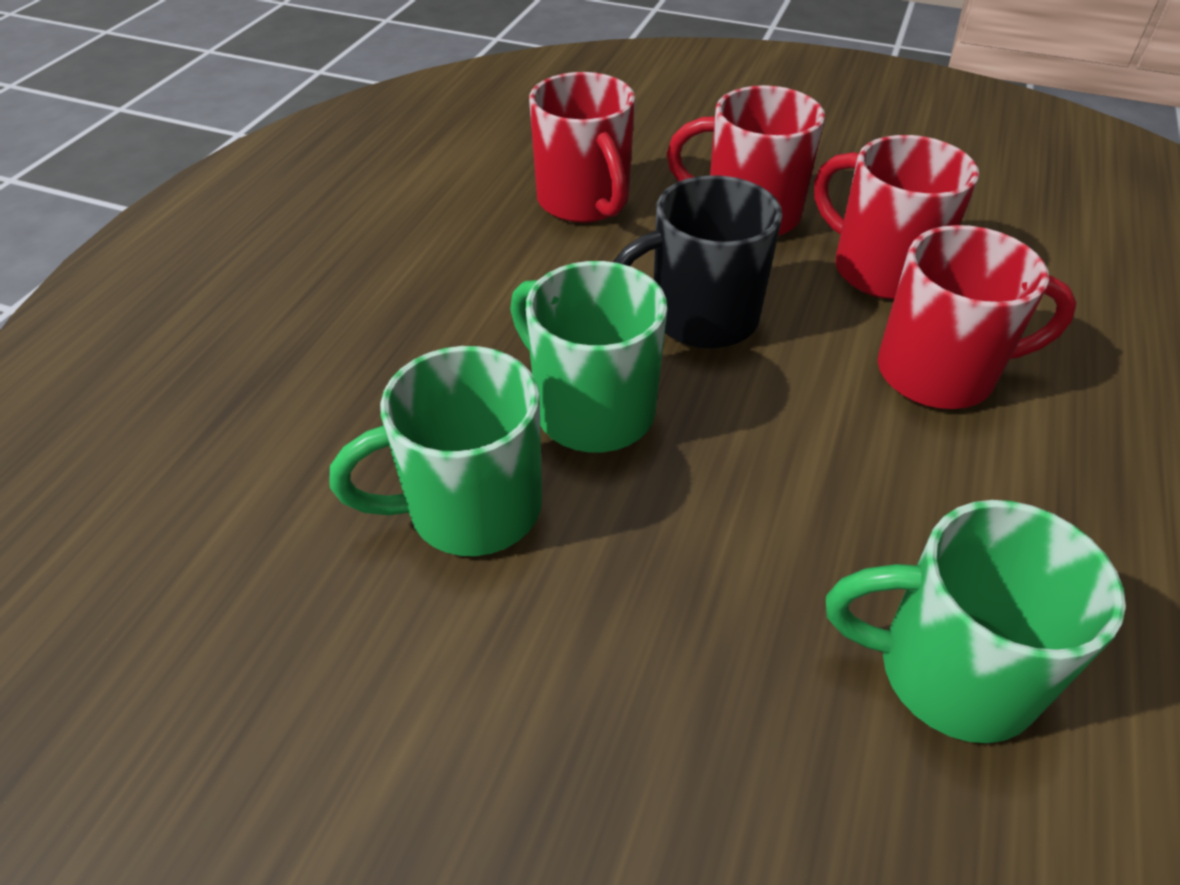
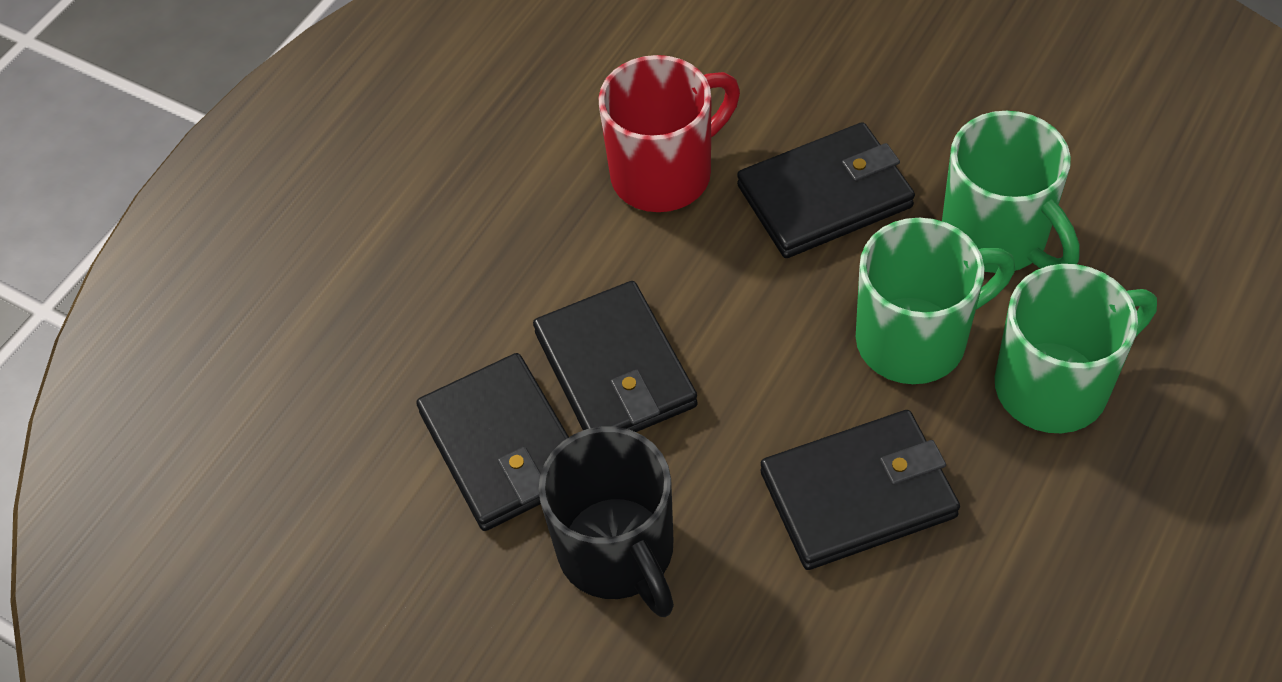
black wallet: none = 0 -> [416,353,569,531] [533,281,698,432] [737,122,915,258] [761,410,960,570] = 4
red mug: [529,72,635,223] [667,85,825,236] [814,135,979,299] [878,225,1077,409] = 4 -> [599,55,740,212] = 1

